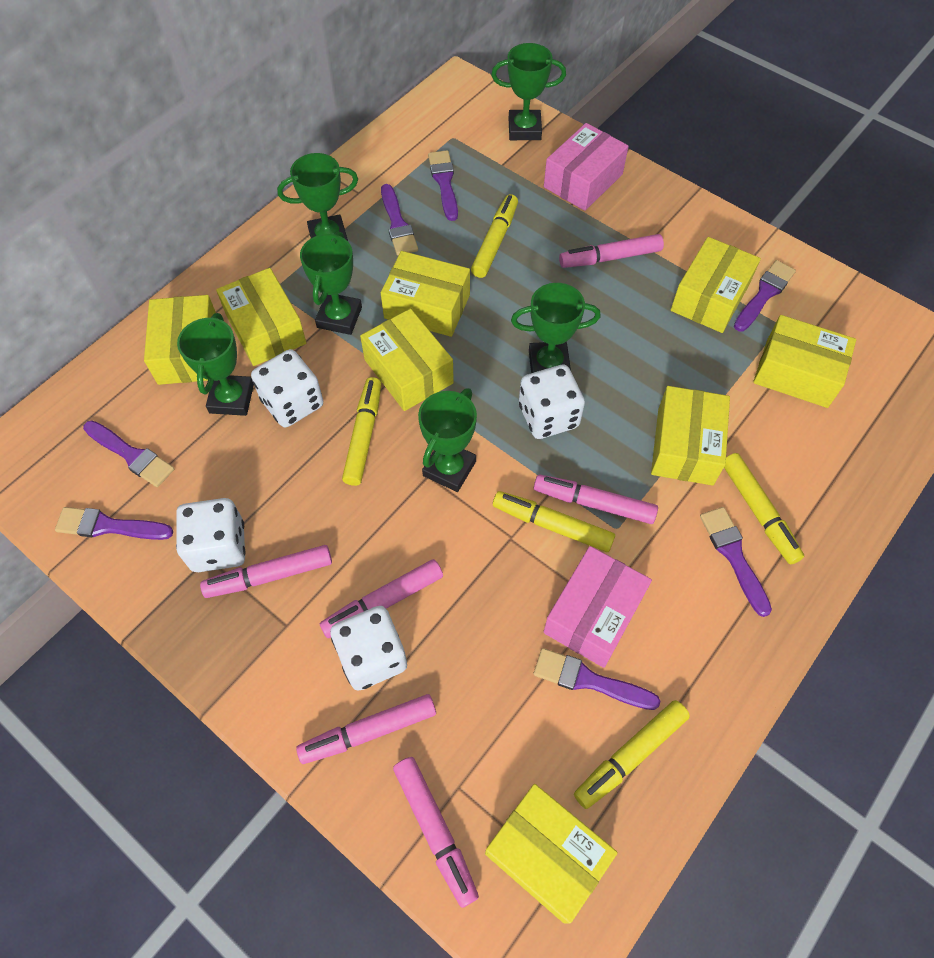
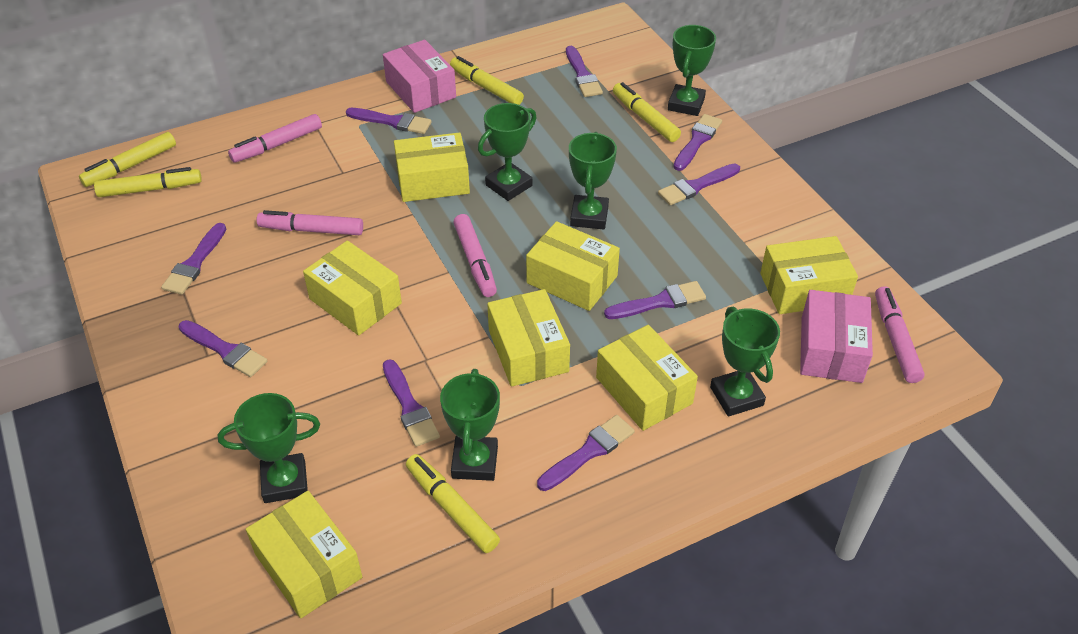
pink marker: [200,545,332,598] [296,694,436,764] [320,559,443,638] [393,757,479,908] [534,475,658,524] [559,234,664,268] = 6 -> [228,114,322,163] [257,210,363,235] [453,214,497,297] [875,286,925,383] = 4
purple brush: [55,507,173,540] [83,420,174,487] [381,184,418,255] [428,150,458,221] [533,648,660,710] [700,507,772,617] [734,260,796,331] = 7 -> [161,223,226,295] [179,320,267,377] [346,108,432,134] [383,359,440,447] [537,415,635,491] [566,46,603,97] [604,281,706,319] [658,163,740,205] [673,114,722,171] = 9
white dice: [176,498,246,572] [251,349,323,427] [330,606,407,690] [519,365,585,439] = 4 -> none = 0
yellow box: [144,295,216,385] [216,268,306,366] [360,309,454,411] [381,251,470,337] [485,784,617,923] [651,386,730,486] [671,237,761,333] [753,315,856,408] = 8 -> [246,491,362,618] [303,241,402,335] [394,132,470,202] [487,289,570,387] [526,221,620,311] [596,325,698,431] [760,236,858,314] = 7

